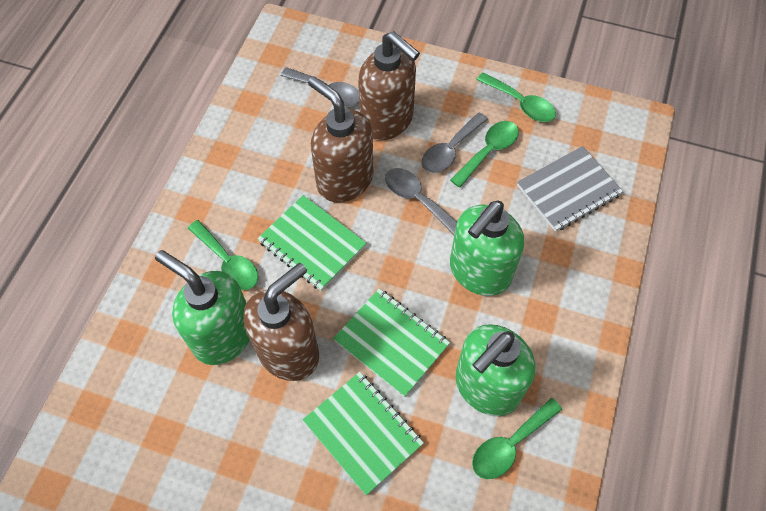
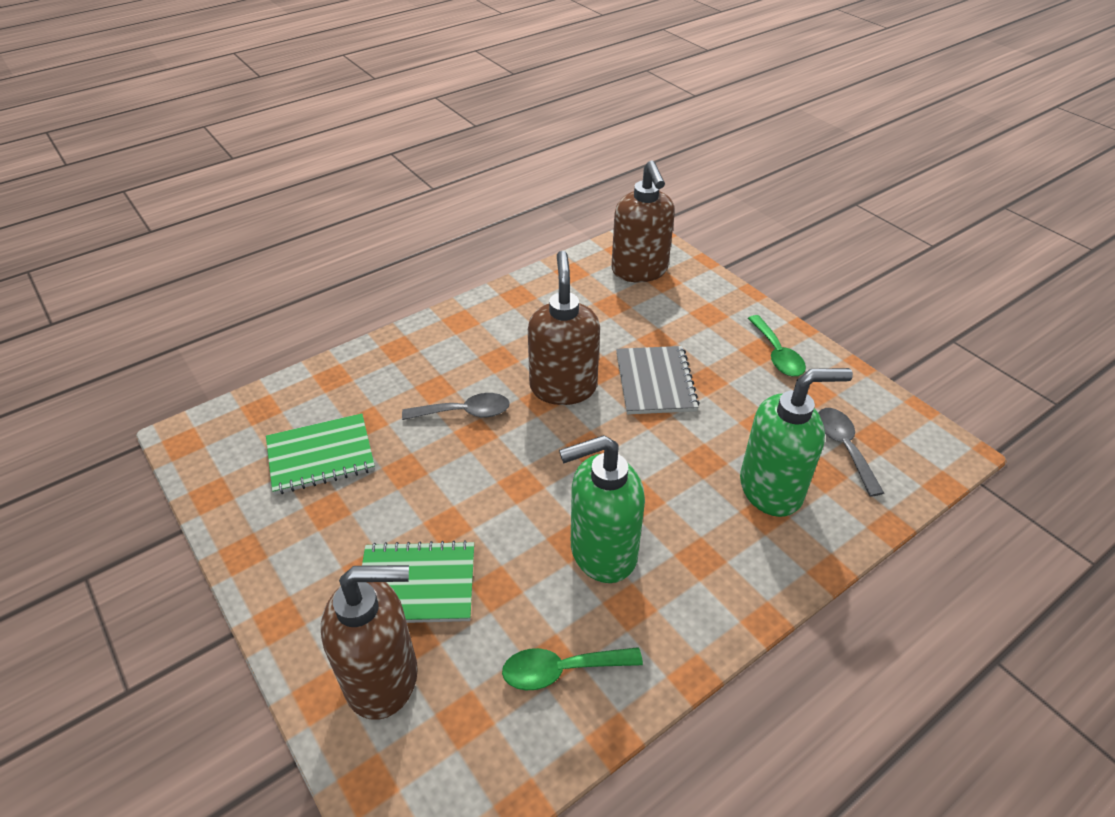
green notebook: [257,195,366,291] [303,372,424,495] [333,289,450,397] = 3 -> [266,413,375,495] [362,540,474,623] = 2
green soap dispenser: [155,250,250,365] [450,200,524,296] [455,324,535,416] = 3 -> [559,435,645,583] [740,368,853,517] = 2
green spoon: [188,220,258,290] [450,121,519,188] [472,398,562,479] [476,72,556,122] = 4 -> [502,647,643,690] [748,315,806,376] = 2
grey spoon: [281,67,359,106] [385,168,457,235] [422,112,488,173] = 3 -> [402,393,510,420] [818,408,884,497] = 2

